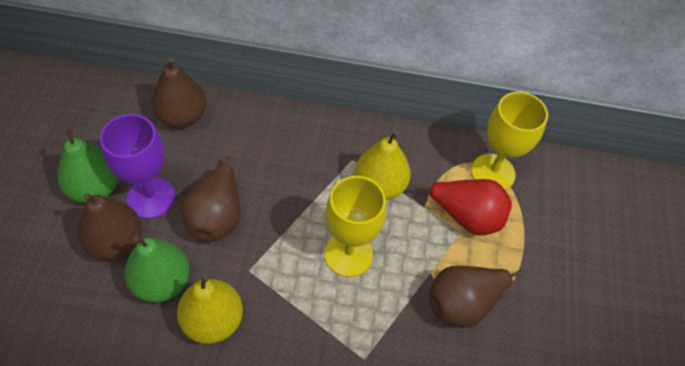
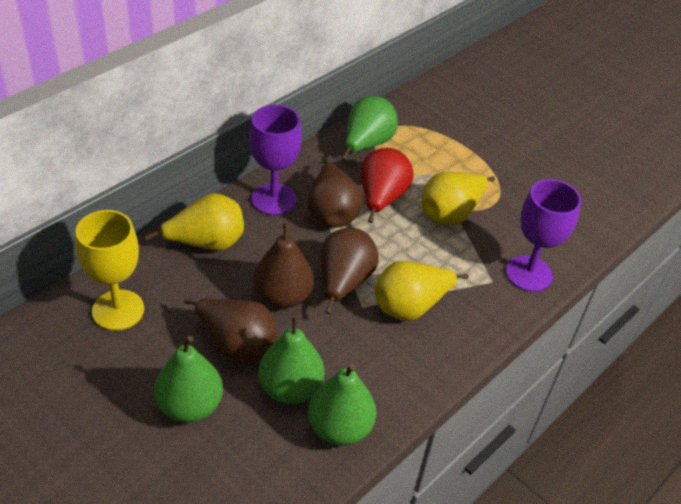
green pear: [57,128,118,203] [124,235,190,303] = 2 -> [154,336,223,423] [258,316,324,404] [308,364,376,445] [341,96,398,160] = 4
purple goblet: [100,114,175,219] = 1 -> [249,105,302,215] [506,179,581,292] = 2
yellow goblet: [324,176,386,277] [471,91,548,190] = 2 -> [75,210,144,331] = 1
yellow pear: [177,274,243,344] [355,131,411,200] = 2 -> [145,193,244,251] [375,261,469,321] [422,172,495,226] = 3

